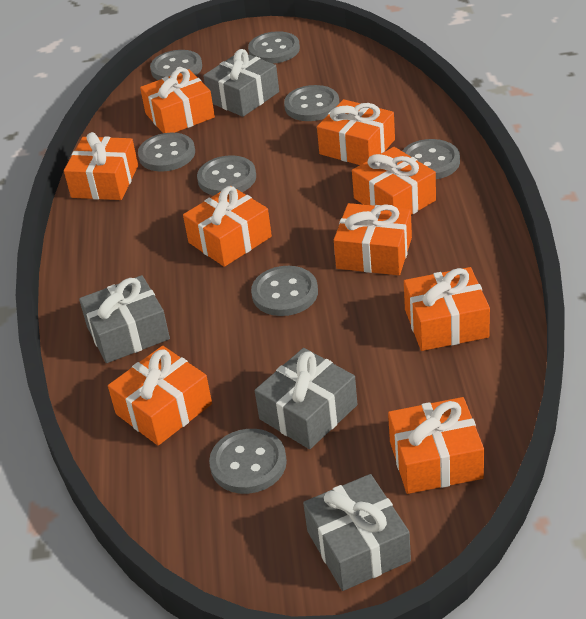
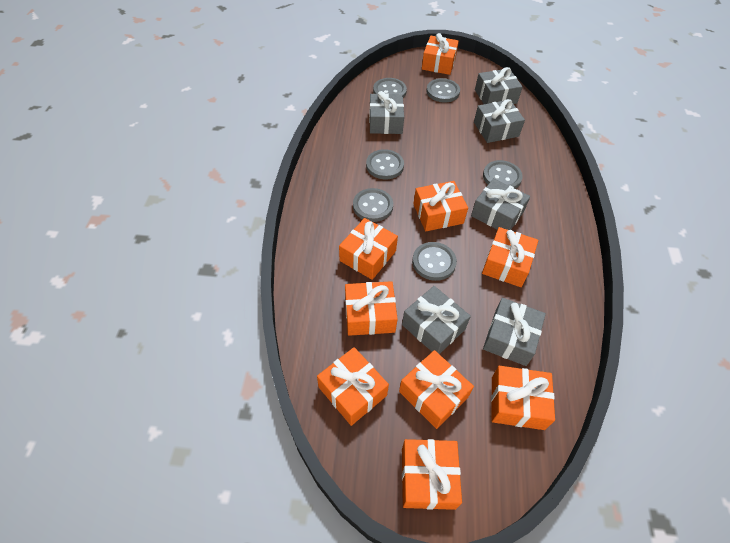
grey button: [138,133,195,172] [150,50,202,80] [197,155,256,196] [209,429,287,494] [248,31,300,64] [251,266,318,316] [284,85,339,121] [402,139,460,179] = 8 -> [353,188,393,222] [366,149,404,179] [373,78,407,98] [412,242,457,281] [426,78,460,103] [483,160,523,189] = 6
grey gift: [79,275,170,363] [203,49,279,117] [255,348,357,449] [303,474,411,591] = 4 -> [369,91,404,134] [402,286,471,354] [471,178,530,230] [474,99,525,143] [475,67,523,104] [483,298,546,366] = 6

